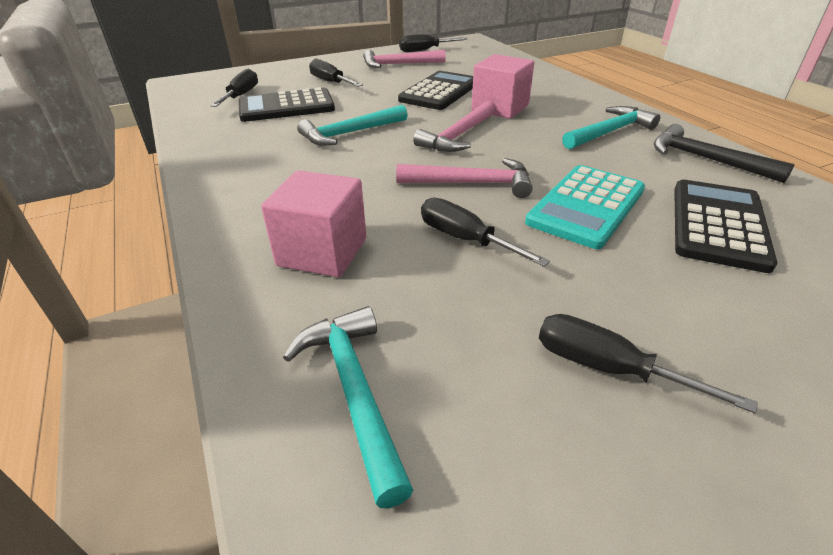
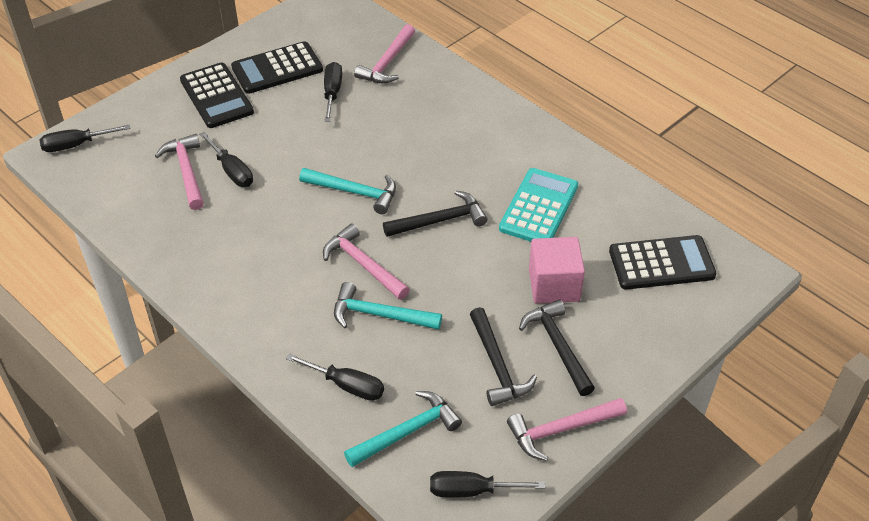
black hammer: [654,124,795,183] = 1 -> [383,191,488,237] [470,307,537,406] [519,299,595,396] = 3
pink cube: [261,170,367,277] [471,54,534,119] = 2 -> [529,237,585,303] = 1
pink hammer: [363,50,446,68] [396,158,533,198] [413,101,496,152] = 3 -> [155,134,204,210] [323,223,410,300] [354,24,415,84] [507,398,627,461] = 4

